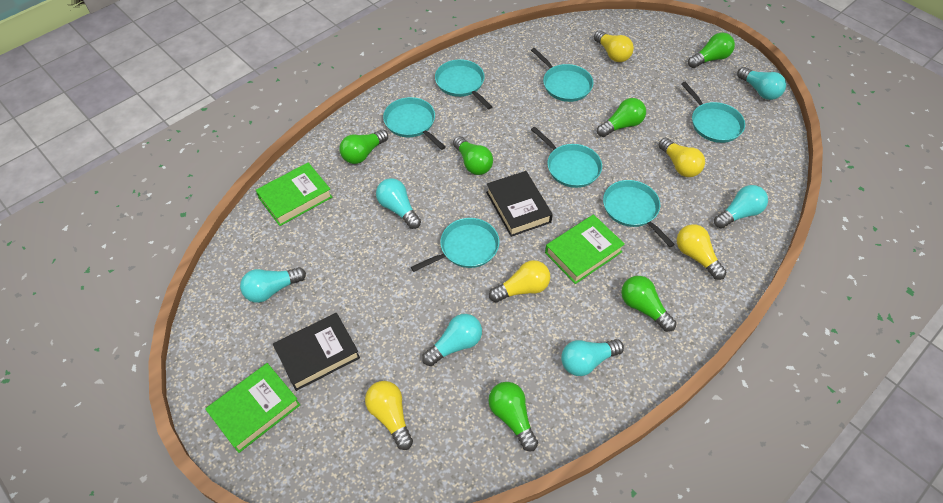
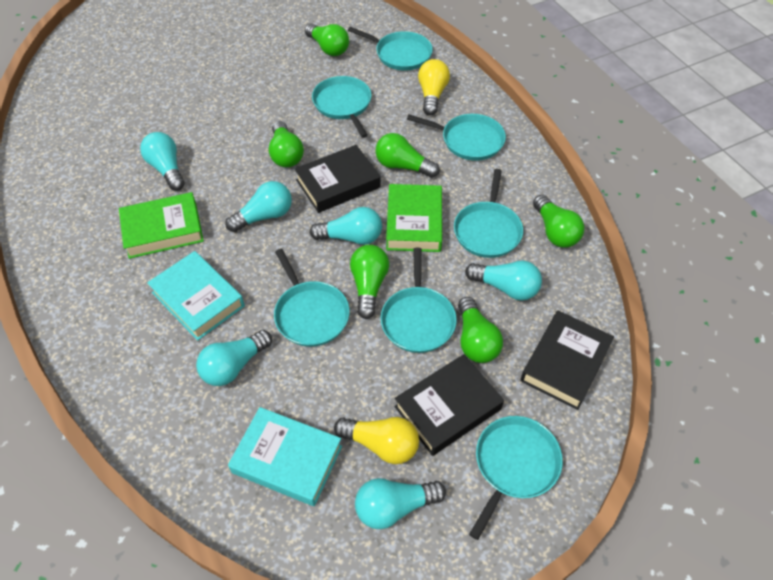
black book: [273,313,360,391] [486,171,553,237] = 2 -> [294,145,381,213] [394,354,504,456] [520,310,614,410] = 3
green book: [205,363,300,453] [256,162,332,226] [545,214,625,284] = 3 -> [119,192,204,259] [386,184,442,252] = 2
turquoise book: none = 0 -> [147,251,245,341] [228,407,342,506] = 2
yellow light bulb: [365,381,413,450] [489,260,550,302] [594,30,634,62] [659,138,705,177] [677,224,726,280] = 5 -> [334,417,419,464] [418,59,450,116] = 2

